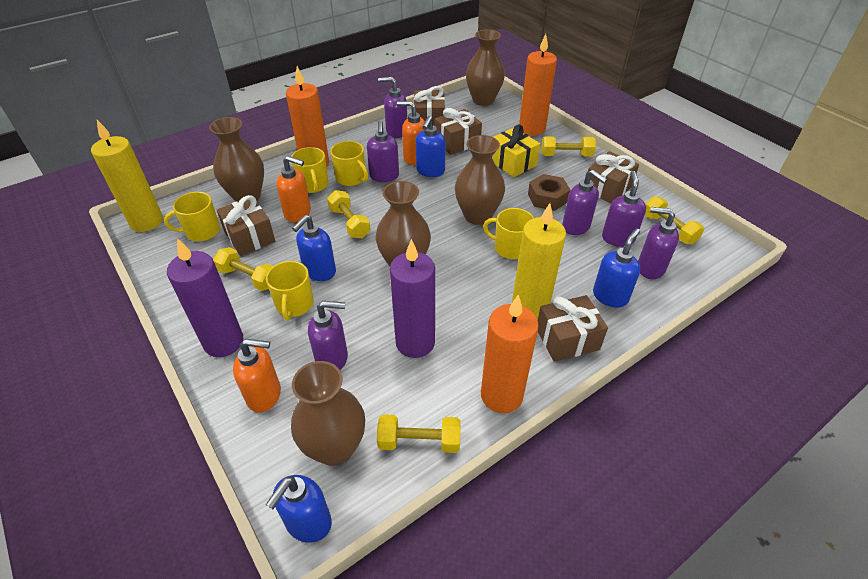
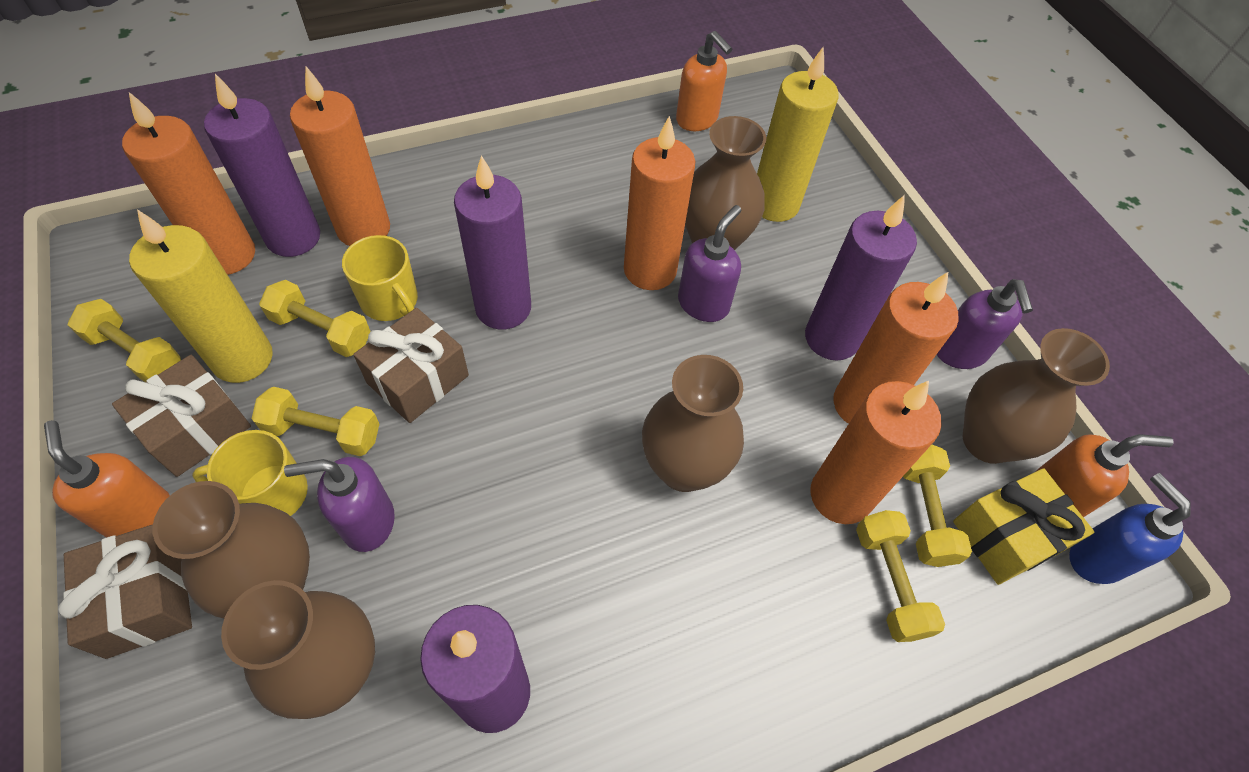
blue soap dispenser: [266,475,332,543] [292,215,336,281] [416,116,446,177] [593,228,641,308] = 4 -> [1069,473,1191,584] = 1
brown gift: [217,195,275,256] [414,86,445,126] [435,108,482,155] [538,295,608,362] [588,151,639,203] = 5 -> [58,525,192,659] [112,355,251,477] [353,308,469,423] = 3
brown nut: [528,174,570,211] = 1 -> none = 0
orange candle: [286,66,329,167] [481,295,539,413] [519,34,557,136] = 3 -> [122,92,255,275] [290,66,390,246] [624,116,695,290] [810,381,941,524] [833,272,959,424] = 5
purple candle: [167,238,243,357] [390,239,435,358] = 2 -> [204,74,320,257] [420,605,530,733] [454,155,531,329] [805,195,917,361] = 4
purple soap dispenser: [308,301,348,370] [367,121,399,182] [378,77,407,138] [562,170,607,235] [602,171,646,247] [638,207,679,279] = 6 -> [284,457,395,552] [678,205,741,322] [937,279,1033,369] = 3
yellow mug: [164,192,220,241] [266,261,314,320] [291,147,328,193] [330,141,368,186] [483,208,534,259] = 5 -> [192,430,308,516] [342,235,418,321] = 2

